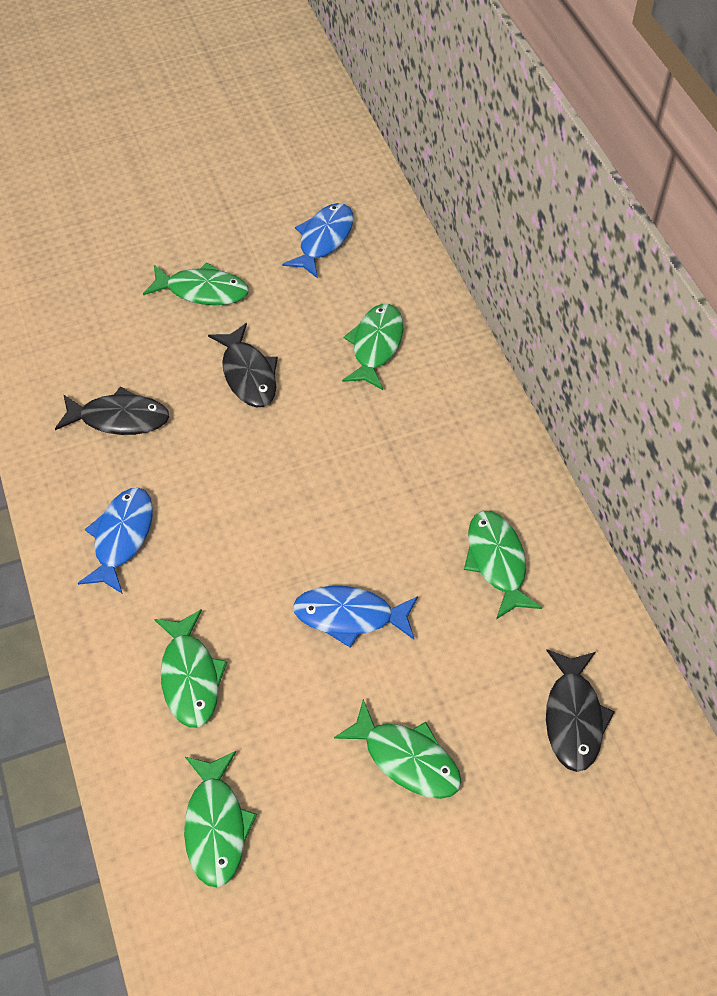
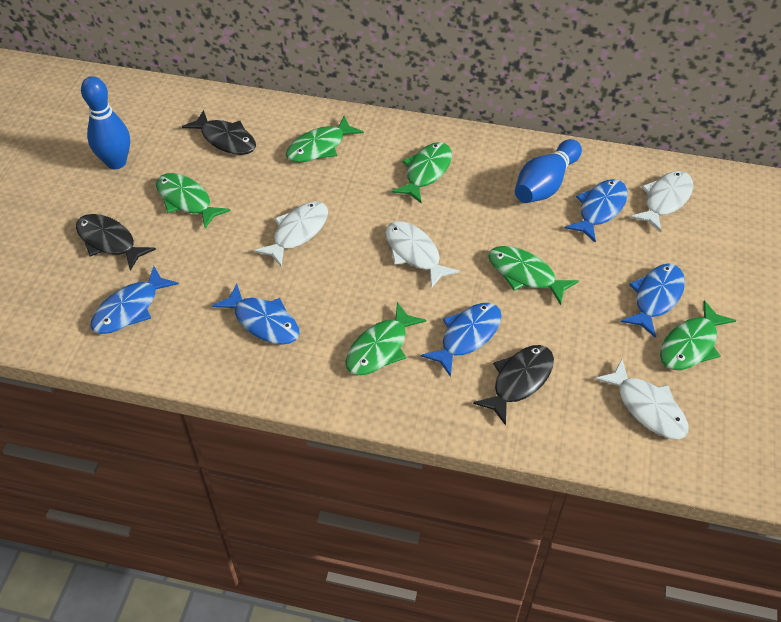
blue bowling pin: none = 0 -> [81,76,130,169] [515,139,582,203] = 2
blue fish: [78,488,153,594] [282,203,354,278] [293,586,418,648] = 3 -> [90,266,179,334] [212,283,299,345] [421,303,501,377] [565,179,628,243] [621,264,685,338] = 5
white fish: none = 0 -> [254,201,328,267] [385,221,460,289] [595,359,689,439] [630,171,693,232] = 4

